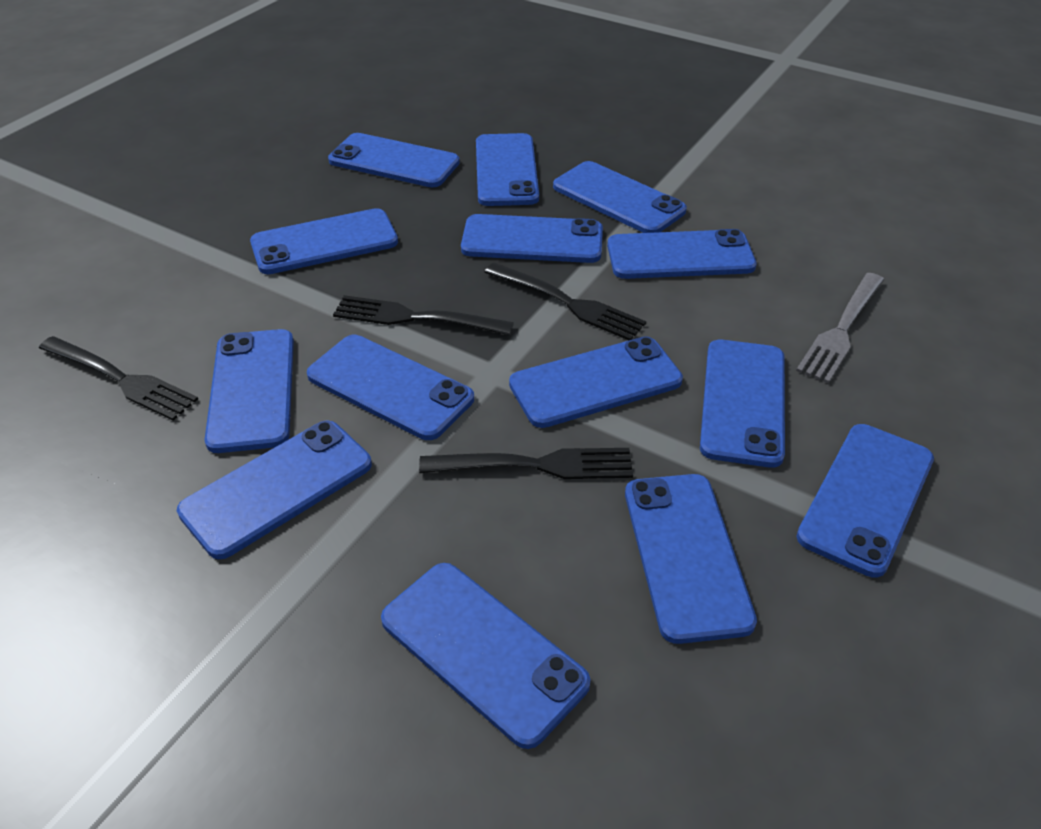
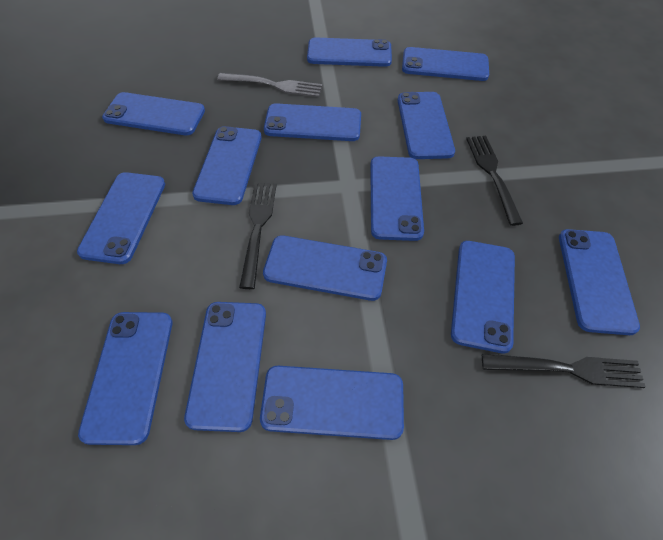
black fork: [39,336,198,421] [333,295,514,336] [419,448,633,479] [484,263,646,340] = 4 -> [239,182,277,289] [466,136,523,226] [482,354,646,388] = 3

